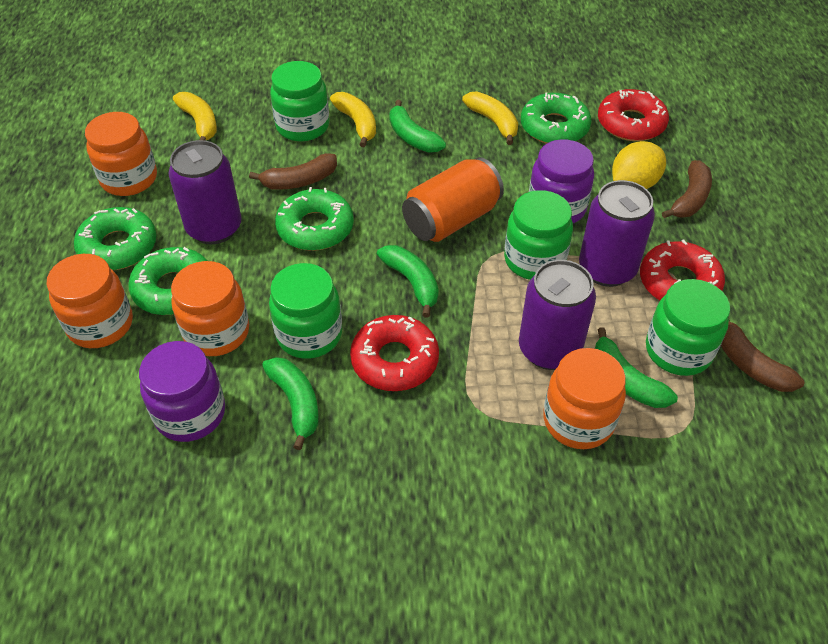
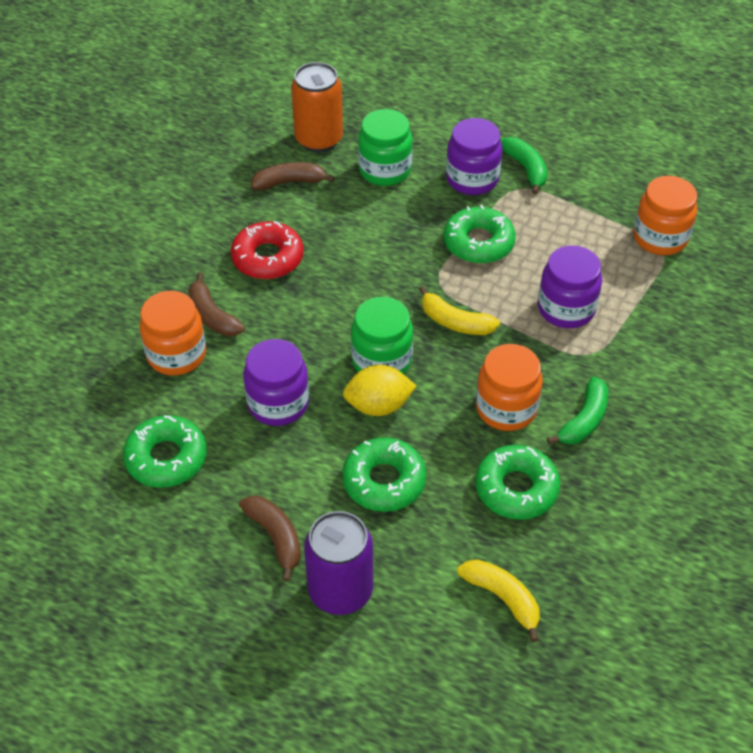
green banana: [262,357,319,450] [377,245,439,318] [389,100,446,153] [595,327,678,408] = 4 -> [501,137,547,194] [547,377,608,445] = 2
green jar: [269,263,342,359] [270,61,329,142] [504,190,573,280] [646,279,730,376] = 4 -> [351,297,413,374] [358,109,413,186] = 2
orange jar: [47,254,133,348] [85,112,157,196] [171,261,249,356] [543,348,626,449] = 4 -> [140,291,206,376] [476,344,543,431] [633,176,697,255] = 3
purple can: [169,140,242,244] [519,260,596,370] [579,180,655,287] = 3 -> [304,511,373,615] = 1
purple jar: [139,341,225,442] [529,139,594,223] = 2 -> [243,339,309,426] [446,118,502,195] [538,245,602,328] = 3
red donut: [350,315,439,391] [598,89,669,141] [640,239,725,301] = 3 -> [231,221,304,279] = 1
yellow banana: [173,92,217,140] [330,92,376,147] [462,91,518,145] = 3 -> [419,286,500,335] [457,559,540,642] = 2

